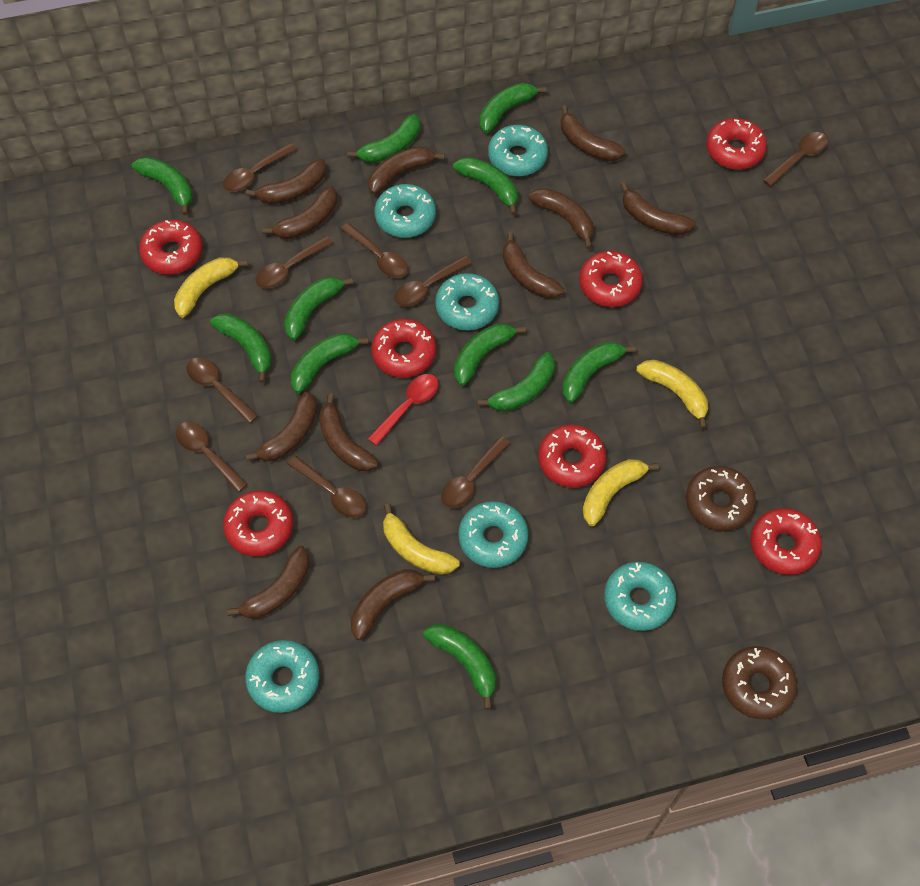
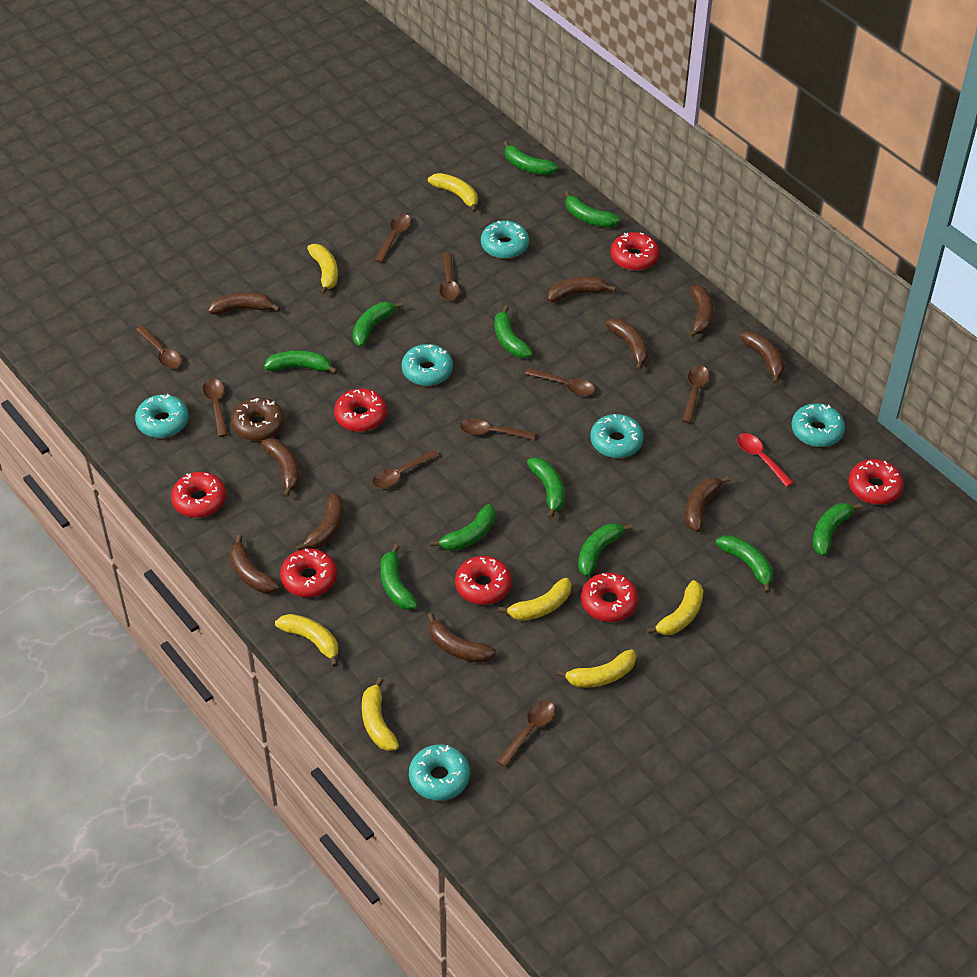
brown banana: [227,546,310,619] [246,159,326,204] [246,391,317,461] [262,186,337,239] [319,393,378,471] [351,569,435,640] [368,146,444,194] [503,232,564,299] [529,188,594,249] [561,105,626,161] [620,182,696,235] = 11 -> [208,292,280,315] [229,535,280,593] [261,438,300,497] [296,493,344,551] [427,613,496,663] [548,276,616,302] [605,318,649,371] [685,476,730,532] [688,285,714,338] [740,331,785,384] = 10
brown donut: [686,466,756,531] [722,646,797,719] = 2 -> [231,397,284,441] = 1
yellow banana: [174,257,248,318] [383,503,460,575] [583,459,659,526] [636,360,708,429] = 4 -> [275,614,338,667] [307,244,338,295] [362,677,399,751] [428,173,478,212] [498,578,571,621] [556,649,636,688] [646,580,704,635] = 7

